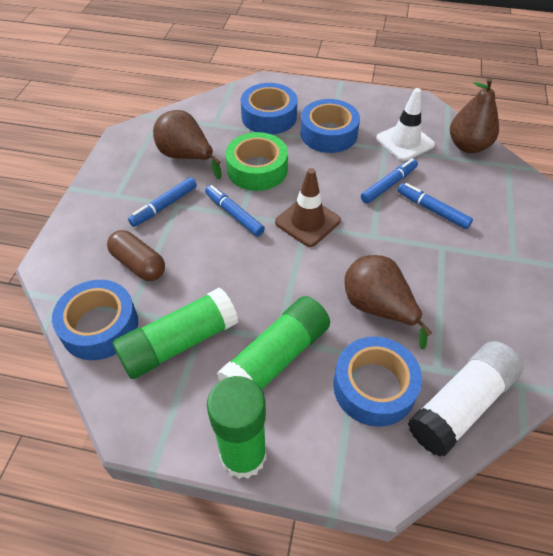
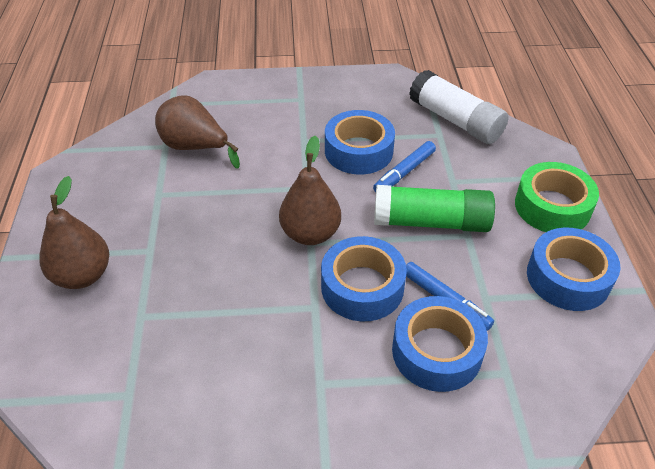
blue marker: [128,177,197,227] [205,185,265,237] [361,158,418,204] [398,183,473,229] = 4 -> [373,141,436,192] [406,262,494,331] = 2
brown capsule: [107,230,165,281] = 1 -> none = 0
brown traffic cone: [275,168,341,247] = 1 -> none = 0
green glue stick: [113,288,238,379] [207,376,266,479] [217,296,330,389] = 3 -> [374,185,495,232] = 1
white traffic cone: [376,88,435,161] = 1 -> none = 0

